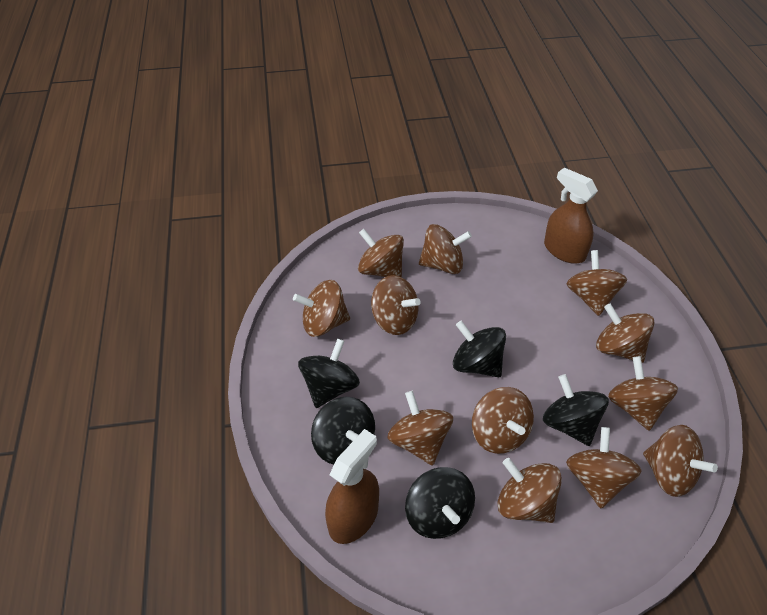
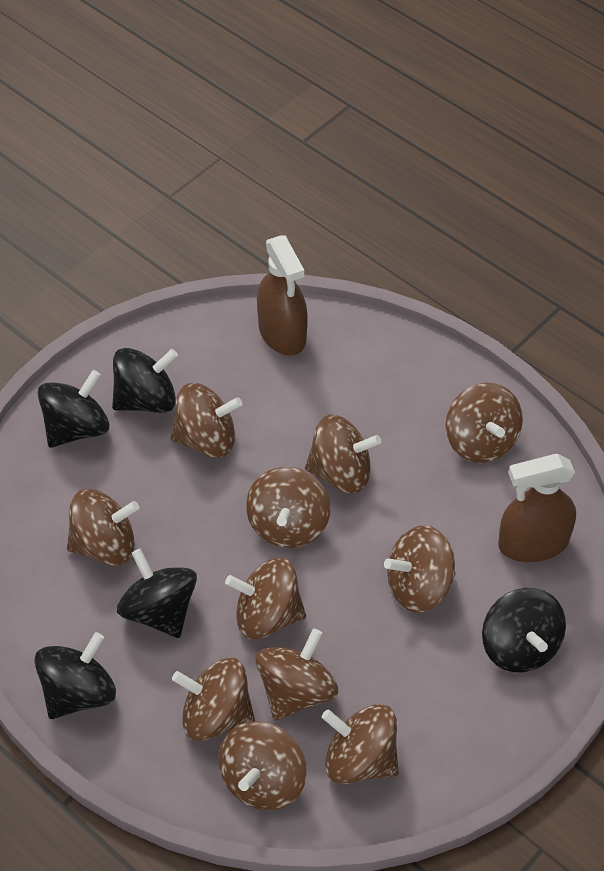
brown spinning top: [293,280,350,337] [358,229,404,277] [371,275,420,335] [387,391,453,466] [419,224,472,274] [472,387,534,454] [497,458,562,523] [566,250,627,316] [566,427,642,508] [596,304,654,363] [608,356,678,431] [643,425,718,497] = 12 -> [67,489,139,566] [170,383,242,458] [172,658,255,741] [218,721,306,810] [225,557,306,639] [246,467,330,548] [255,628,338,721] [305,415,381,493] [322,704,399,784] [384,525,456,612] [446,383,523,463] = 11

